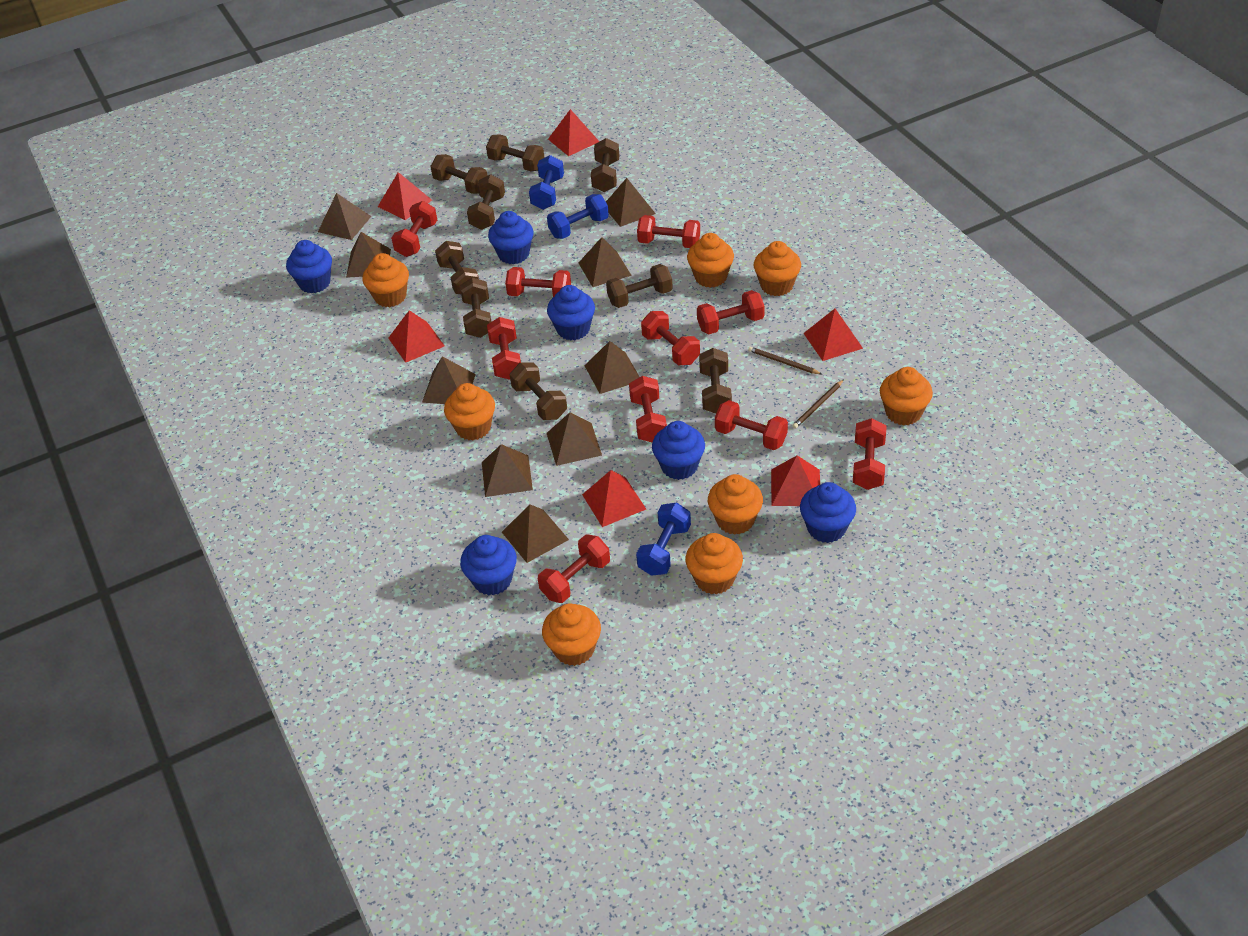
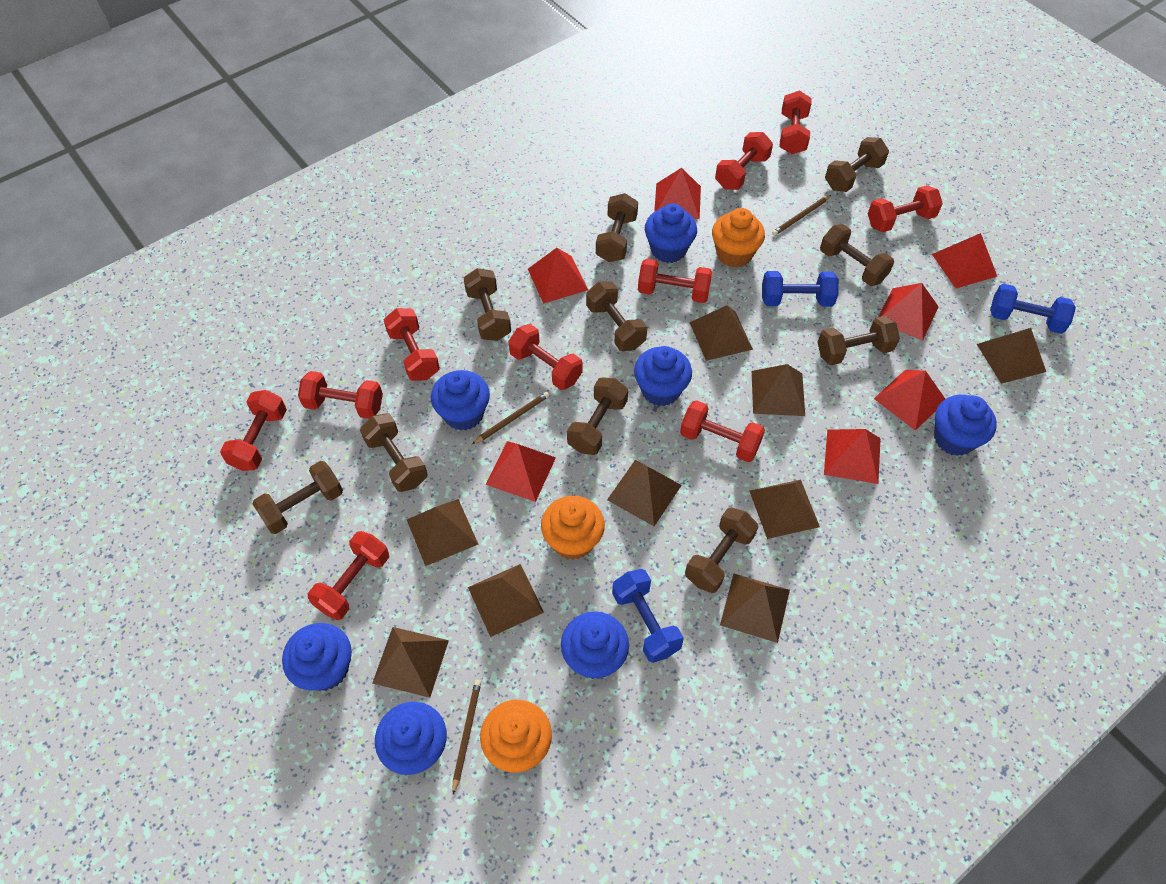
blue cupcake: [286,240,332,293] [460,535,517,596] [488,211,534,264] [547,285,595,340] [652,421,705,480] [800,482,856,543] = 6 -> [282,623,352,691] [375,702,447,775] [431,370,490,431] [561,611,629,679] [634,346,692,406] [645,203,697,263] [934,395,997,456] = 7
brown dumbbell: [430,154,488,194] [435,241,479,294] [460,277,492,338] [467,174,505,230] [486,134,544,171] [510,362,567,420] [591,138,619,192] [606,264,673,308] [699,348,732,414] = 9 -> [253,461,343,534] [360,413,428,492] [464,268,511,341] [567,377,628,455] [586,282,647,351] [596,193,638,262] [685,507,758,593] [817,316,900,365] [820,224,894,286] [825,137,889,192] = 10
brown pencil: [748,347,822,374] [792,379,844,429] = 2 -> [453,680,481,795] [472,392,550,444] [772,195,831,236] = 3
orange cupcake: [363,253,409,307] [444,383,495,440] [542,603,601,666] [686,533,743,595] [687,233,734,288] [708,474,763,535] [754,241,801,296] [880,367,933,426] = 8 -> [480,700,552,772] [541,496,605,560] [712,208,765,268] = 3
red pyramid: [378,172,432,220] [388,310,445,363] [548,109,600,156] [582,470,646,527] [771,456,820,506] [803,309,863,361] = 6 -> [486,441,556,502] [528,248,588,304] [654,168,701,219] [824,429,881,484] [874,370,945,431] [878,283,939,341] [932,233,998,288] = 7

